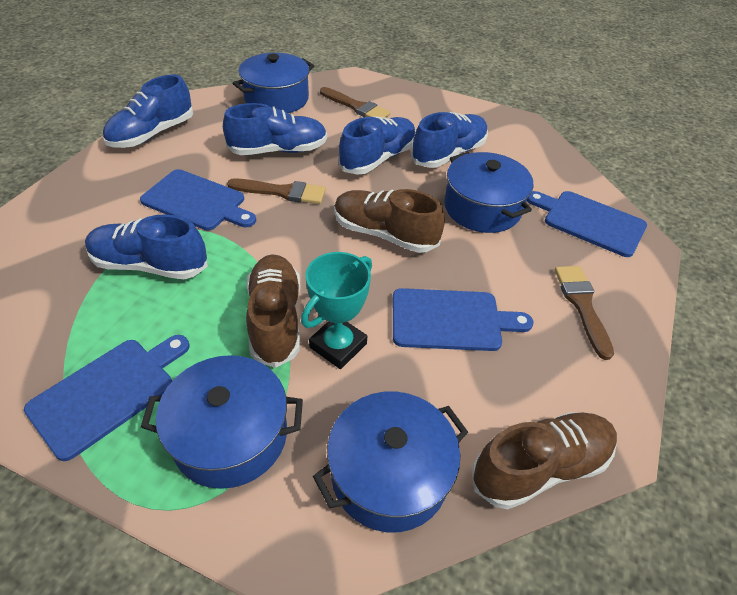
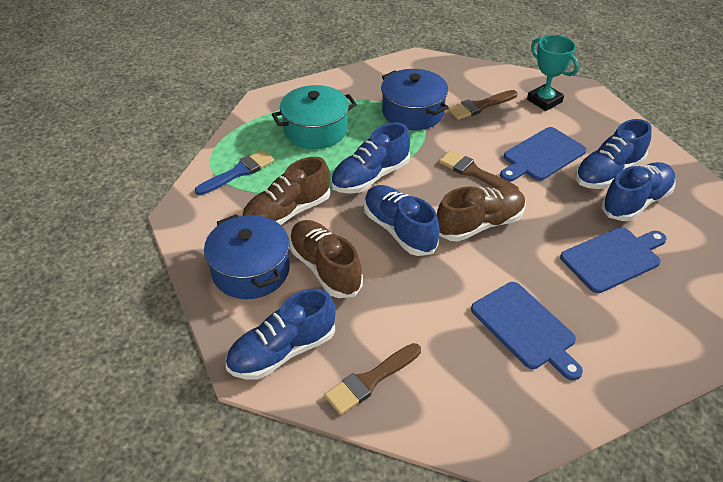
blue brush: none = 0 -> [195,150,274,195] = 1
blue cutting board: [24,335,189,461] [140,169,256,230] [393,288,533,351] [527,191,647,257] = 4 -> [471,282,583,380] [500,127,586,182] [560,227,667,293] = 3
blue pot: [141,355,303,489] [233,53,314,113] [313,391,468,533] [444,152,533,233] = 4 -> [204,214,290,299] [381,69,449,130] = 2
turquoise pot: none = 0 -> [272,85,357,149] = 1

